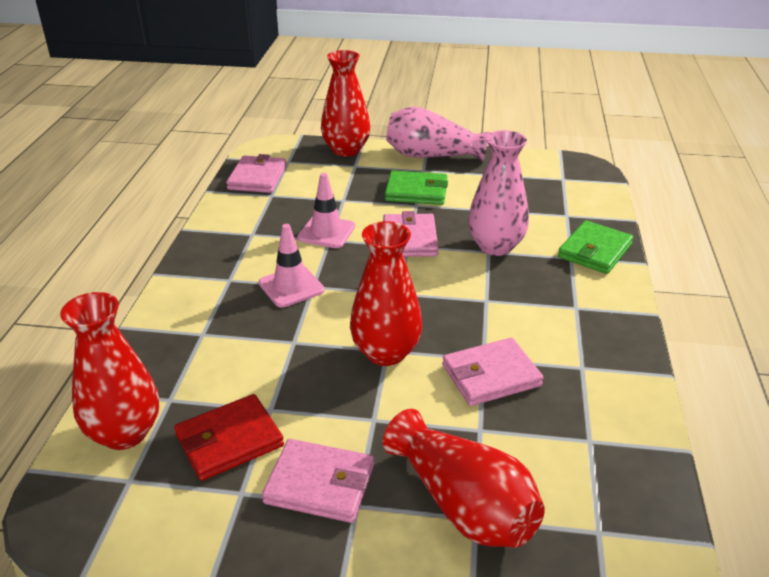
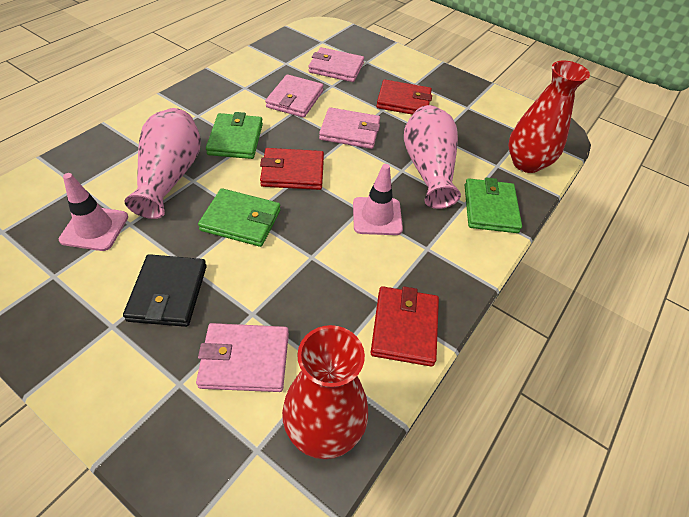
black wallet: none = 0 -> [123,254,207,327] = 1
green wallet: [385,170,448,205] [558,220,633,274] = 2 -> [198,188,281,247] [206,112,263,159] [465,177,522,233] = 3
red vase: [60,292,159,450] [321,50,370,157] [350,221,422,366] [383,409,545,547] = 4 -> [282,325,368,459] [508,60,590,173] = 2
red wallet: [174,394,284,481] = 1 -> [260,148,324,190] [371,286,439,367] [376,80,432,115] = 3

